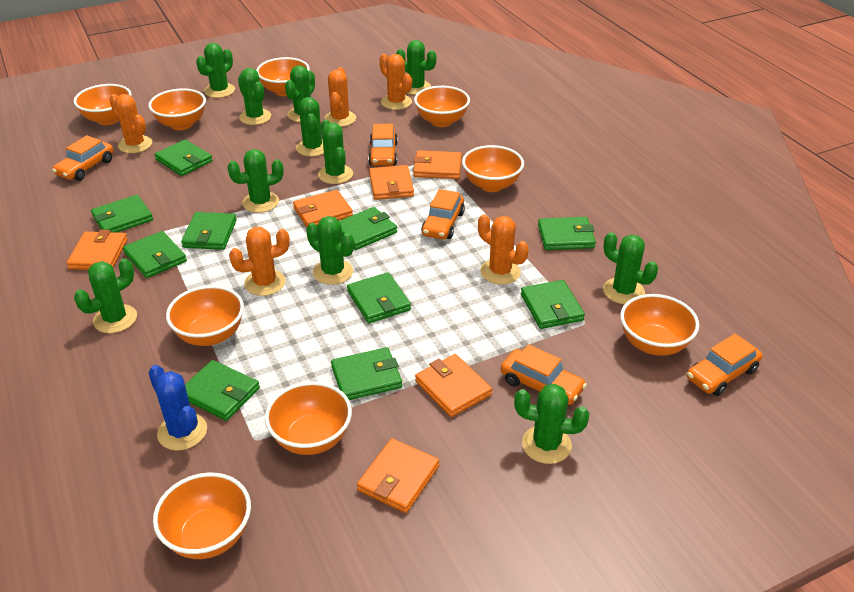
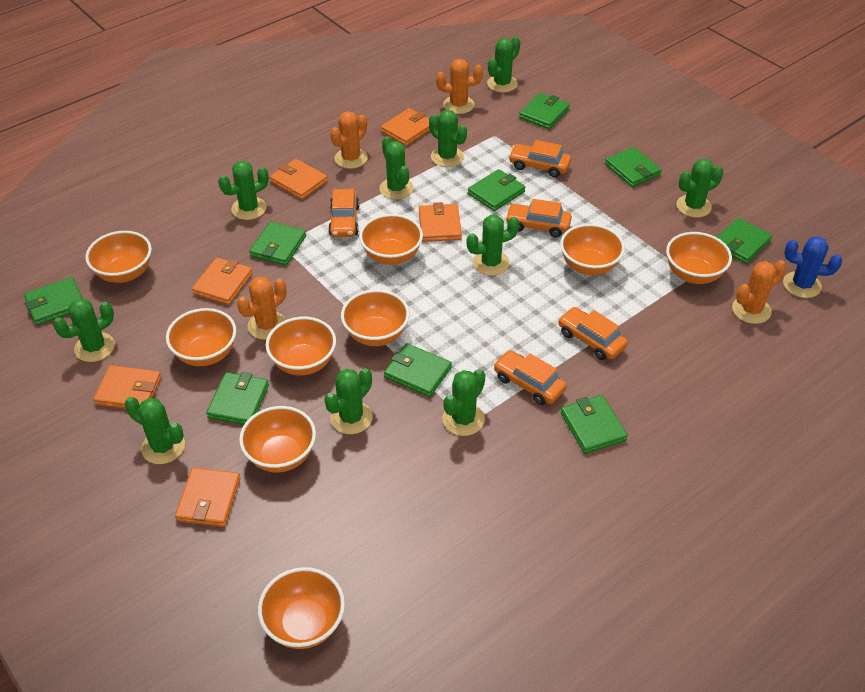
green cactus: [74,258,137,333] [196,43,235,98] [227,149,284,213] [238,68,271,125] [285,65,315,122] [296,97,324,157] [306,216,354,285] [318,120,353,184] [396,40,436,95] [514,384,589,464] [603,232,658,304] = 11 -> [53,298,115,362] [125,397,185,464] [218,161,269,220] [324,368,373,434] [379,136,414,200] [429,110,467,167] [443,369,485,436] [466,215,519,276] [487,37,520,92] [676,159,723,218] = 10
green wallet: [91,195,153,233] [123,231,187,278] [154,139,213,176] [181,212,237,250] [185,360,260,421] [331,347,402,400] [339,207,397,250] [347,272,411,323] [521,280,585,329] [538,217,596,250] = 10 -> [24,277,82,325] [206,372,269,425] [249,221,306,266] [384,343,452,397] [468,169,526,211] [519,93,570,129] [561,395,628,454] [605,147,662,187] [717,218,772,264] = 9
orange cactus: [110,94,152,153] [229,227,290,296] [324,67,356,127] [379,54,412,110] [478,214,529,285] = 5 -> [237,276,286,340] [330,111,368,169] [436,59,483,114] [732,260,787,324] = 4

